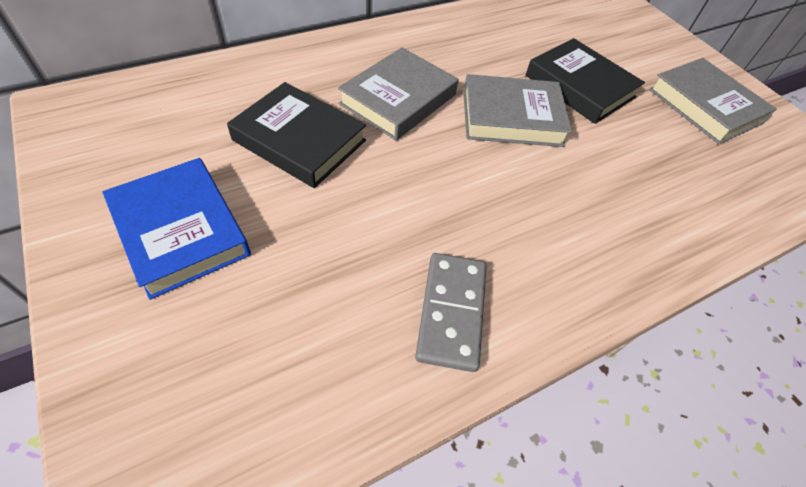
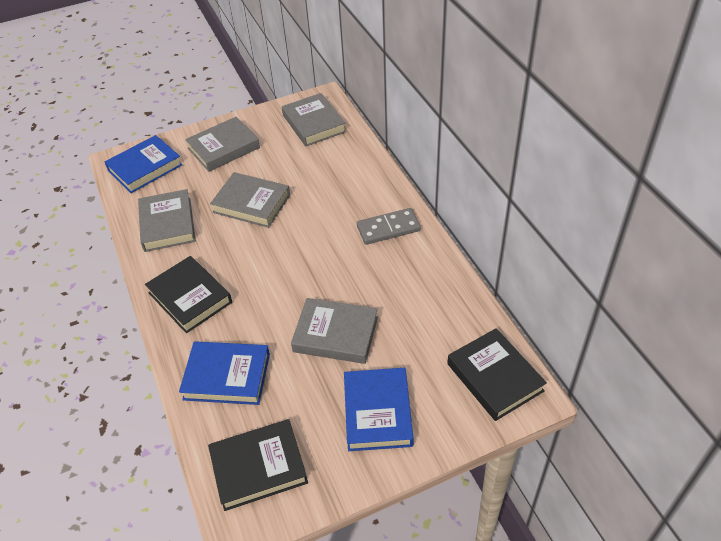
black book: [227,82,366,188] [525,38,645,124] = 2 -> [145,256,232,333] [208,419,308,511] [447,328,547,421] = 3
blue book: [102,158,251,300] = 1 -> [105,135,183,193] [179,341,270,405] [344,368,413,451] = 3
grey book: [338,47,459,141] [463,74,572,147] [649,58,776,144] = 3 -> [138,189,196,252] [185,117,260,172] [210,172,290,228] [282,93,346,146] [291,298,378,364] = 5

